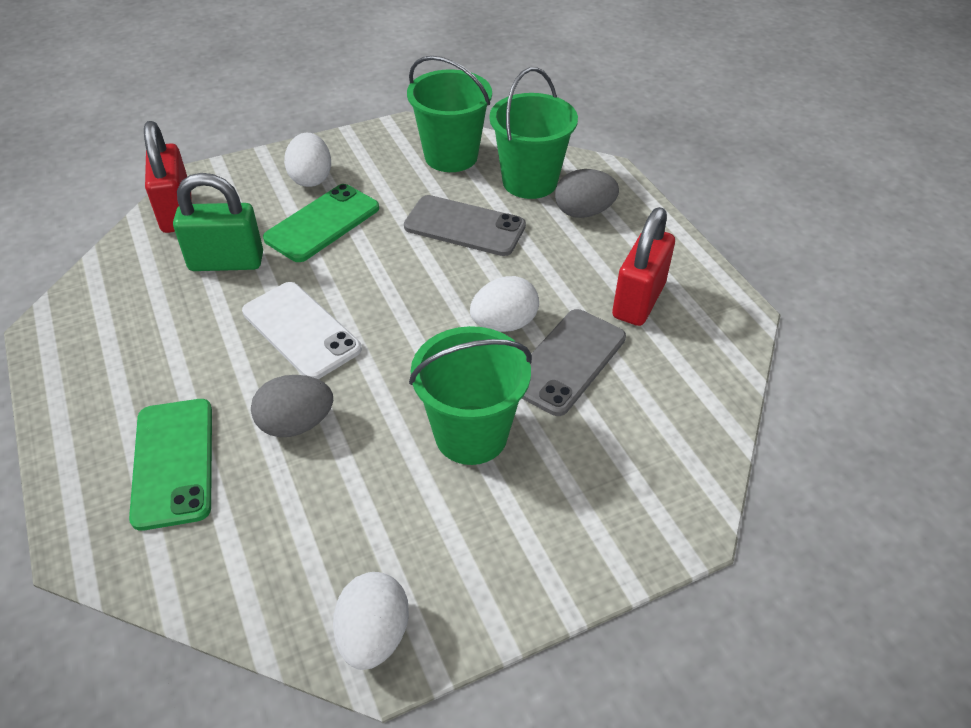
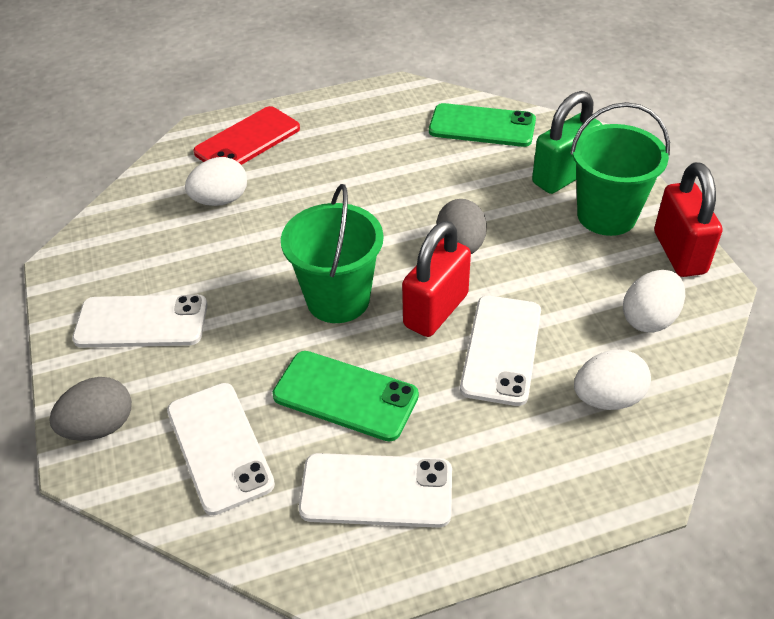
green bucket: [407,56,492,172] [409,326,532,465] [489,67,578,199] = 3 -> [281,184,383,323] [570,102,670,236] = 2
grey phone: [404,195,526,256] [521,309,626,416] = 2 -> none = 0
red phone: none = 0 -> [193,106,300,165] = 1
white phone: [242,282,362,379] = 1 -> [72,294,207,348] [167,383,275,515] [299,453,452,528] [460,296,541,406] = 4

